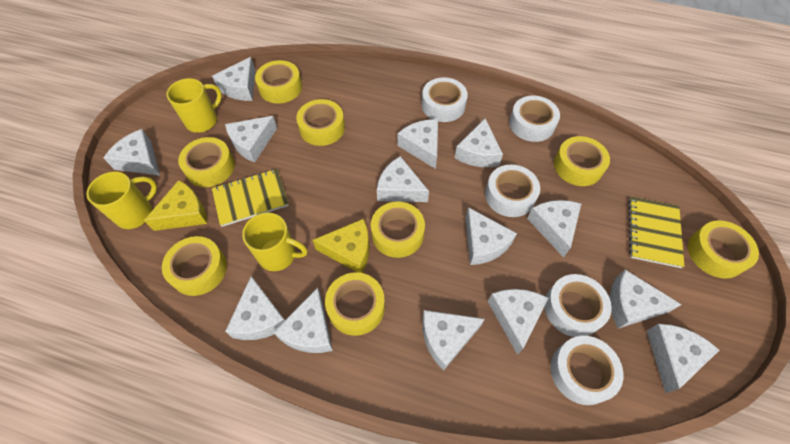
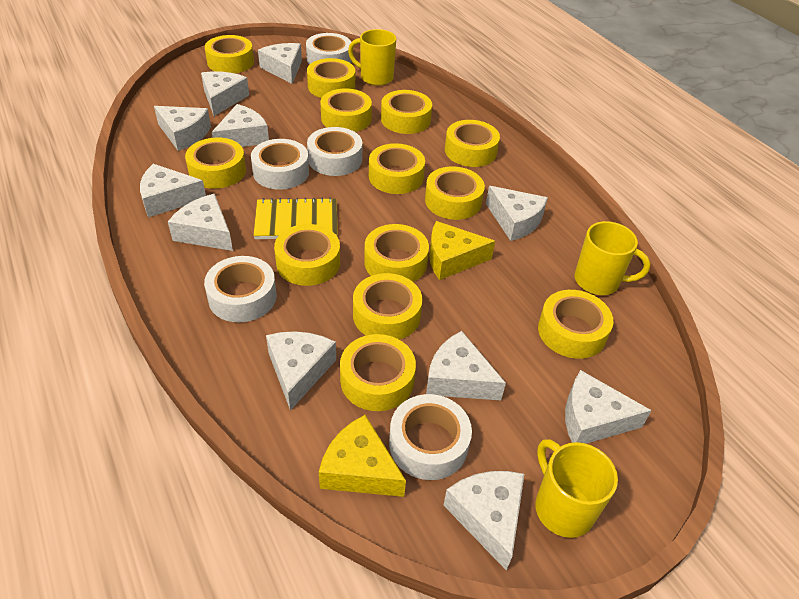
white cheese: [104,129,160,176] [212,57,255,101] [225,116,277,162] [225,276,285,340] [273,287,333,353] [377,156,429,202] [397,119,438,169] [422,310,485,371] [455,118,503,167] [465,207,517,265] [488,289,548,355] [527,200,581,257] [610,270,682,329] [647,324,719,393] = 14 -> [140,164,206,217] [154,106,211,151] [168,194,233,251] [201,72,249,116] [212,104,269,147] [258,43,302,84] [266,331,336,411] [426,331,506,400] [443,471,524,570] [486,186,548,241] [565,370,652,444] = 11
yellow notebook: [212,169,289,227] [628,197,685,268] = 2 -> [253,197,338,239] = 1
yellow tape: [162,236,227,296] [178,137,235,187] [255,60,302,104] [296,99,345,146] [325,272,385,336] [371,202,425,258] [554,136,610,186] [688,220,759,279] = 8 -> [185,137,246,189] [205,35,254,73] [274,224,340,286] [307,58,355,98] [320,89,372,132] [340,334,416,411] [353,273,422,340] [364,224,429,282] [369,143,425,194] [381,90,432,134] [425,166,485,220] [445,120,500,167] [538,290,614,359] = 13

